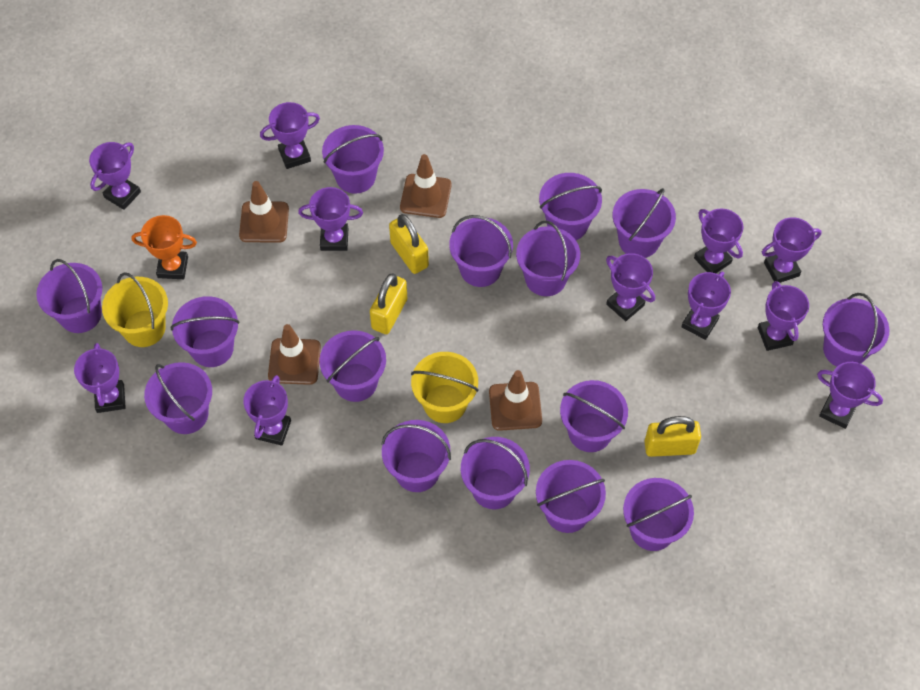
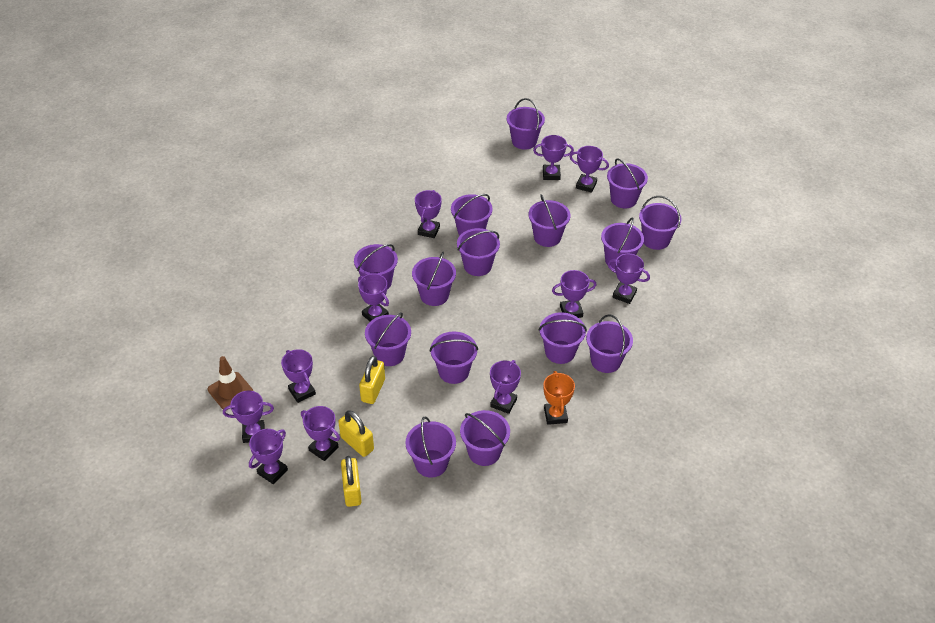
brown traffic cone: [239,181,289,243] [268,324,321,385] [400,154,452,218] [489,370,542,431] = 4 -> [208,356,254,410] = 1
yellow bucket: [102,272,168,347] [411,352,479,423] = 2 -> none = 0

